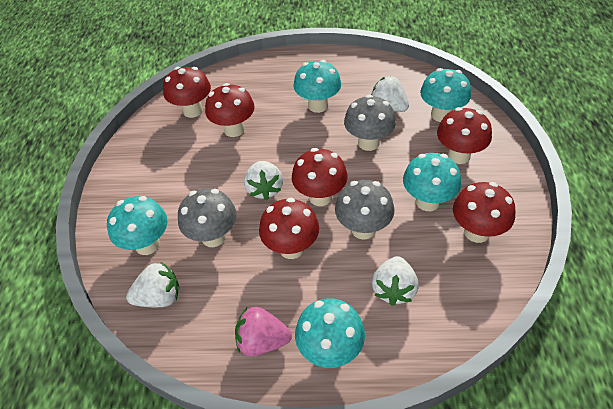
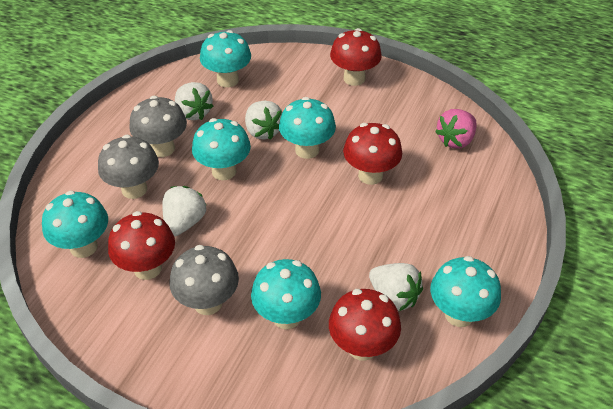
red mushroom: [163,67,211,118] [205,83,255,137] [259,198,319,259] [292,148,348,206] [437,107,492,164] [453,182,516,243] = 6 -> [108,211,175,280] [329,289,401,360] [330,28,382,86] [343,123,402,185] = 4
turquoise mushroom: [107,196,167,255] [294,60,341,113] [295,298,365,368] [403,153,461,211] [420,68,471,122] = 5 -> [42,191,108,258] [192,118,251,180] [200,30,251,87] [251,259,321,329] [279,97,336,159] [430,256,501,327] = 6

